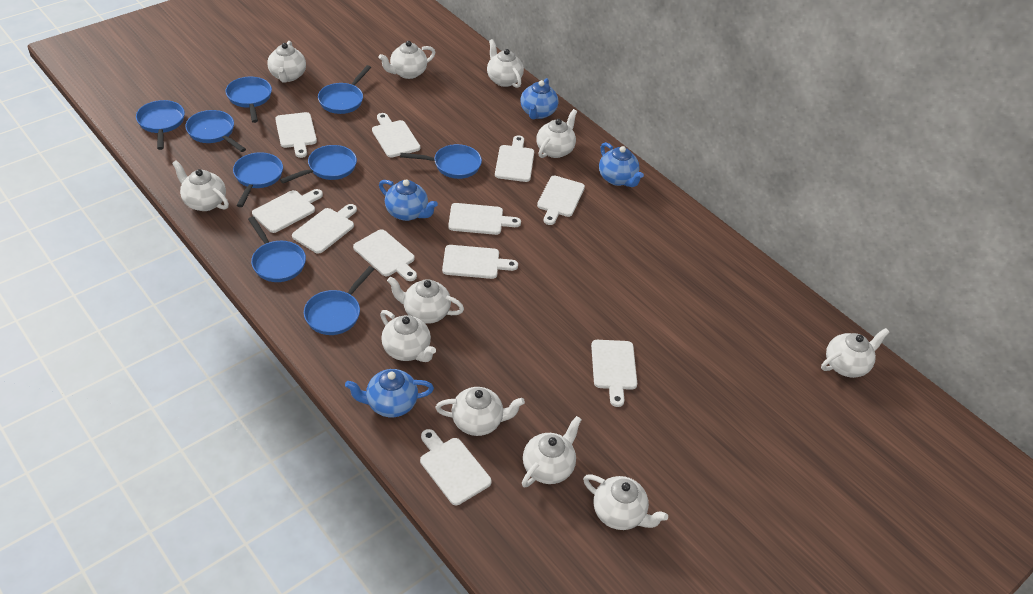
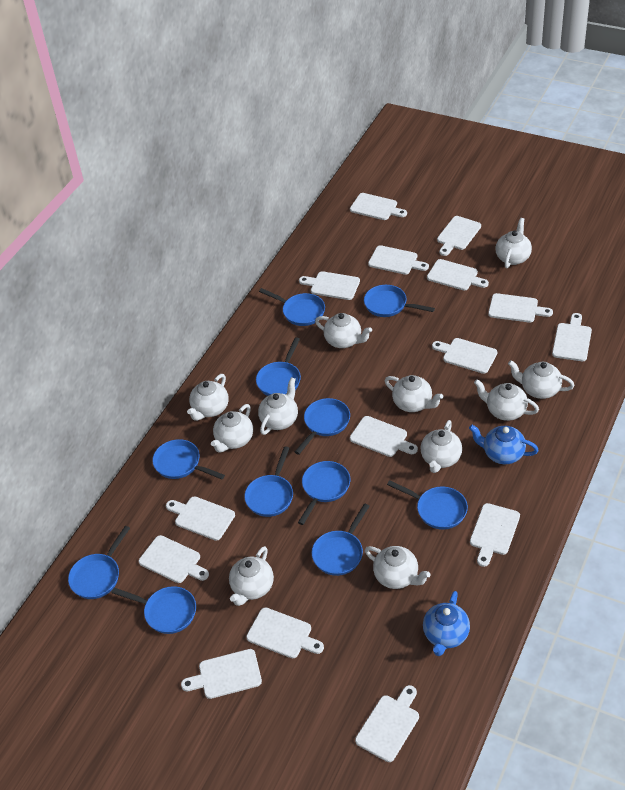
blue pan: [136,100,185,150] [185,110,246,152] [226,77,272,123] [233,152,283,207] [248,216,306,282] [280,145,357,183] [304,266,374,335] [318,65,371,114] [400,144,482,179] = 9 -> [68,526,130,599] [111,586,196,634] [152,439,225,479] [244,446,293,517] [256,337,301,396] [259,288,325,326] [295,398,350,455] [298,461,350,525] [312,503,370,576] [364,285,435,317] [387,480,468,530] = 11
blue teapot: [345,369,434,417] [379,179,438,221] [520,78,558,119] [599,142,644,187] = 4 -> [423,591,470,656] [469,425,539,464] = 2
white cutting board: [252,189,323,233] [275,112,317,158] [292,204,357,254] [353,229,417,281] [372,113,420,158] [420,429,492,505] [442,245,518,279] [448,203,521,235] [495,136,534,182] [537,176,585,225] [591,340,637,407] = 11 -> [139,535,209,583] [166,496,235,541] [181,649,262,699] [246,607,324,658] [299,271,360,300] [350,193,407,220] [350,416,418,457] [355,685,419,762] [368,245,429,275] [427,259,489,291] [432,338,497,374] [437,216,481,256] [470,503,520,567] [488,293,553,323] [552,313,592,361] = 15

